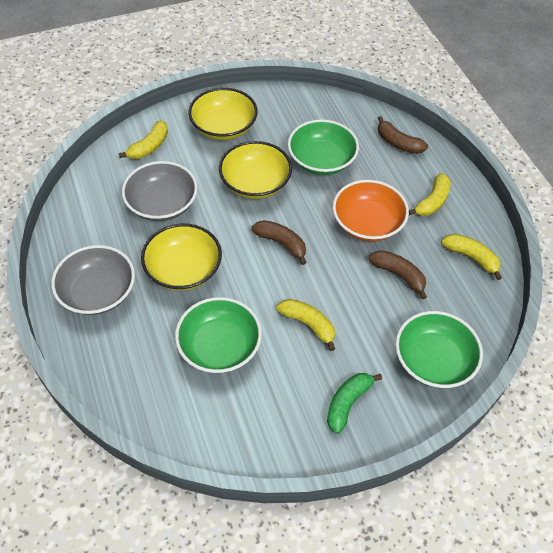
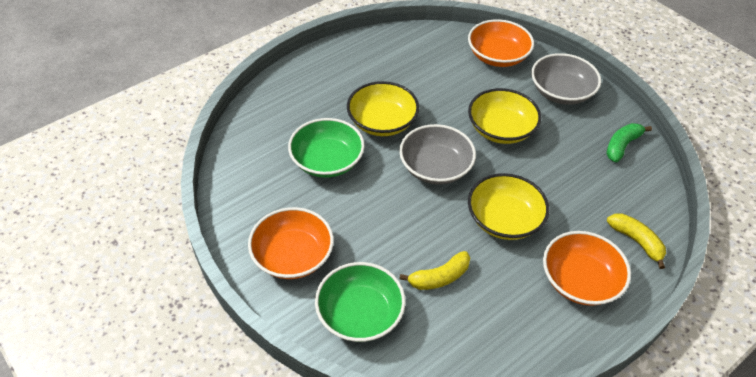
brown banana: [251,220,307,265] [369,250,427,299] [378,116,428,154] = 3 -> none = 0
green bowl: [175,297,262,373] [288,119,359,175] [395,311,483,388] = 3 -> [288,118,365,178] [315,262,406,342] = 2
orange bowl: [333,180,409,241] = 1 -> [248,207,334,279] [468,19,534,67] [543,231,631,306] = 3
yellow banana: [119,120,168,159] [276,299,335,351] [409,173,450,216] [441,234,502,280] = 4 -> [399,251,470,290] [607,213,666,269] = 2

